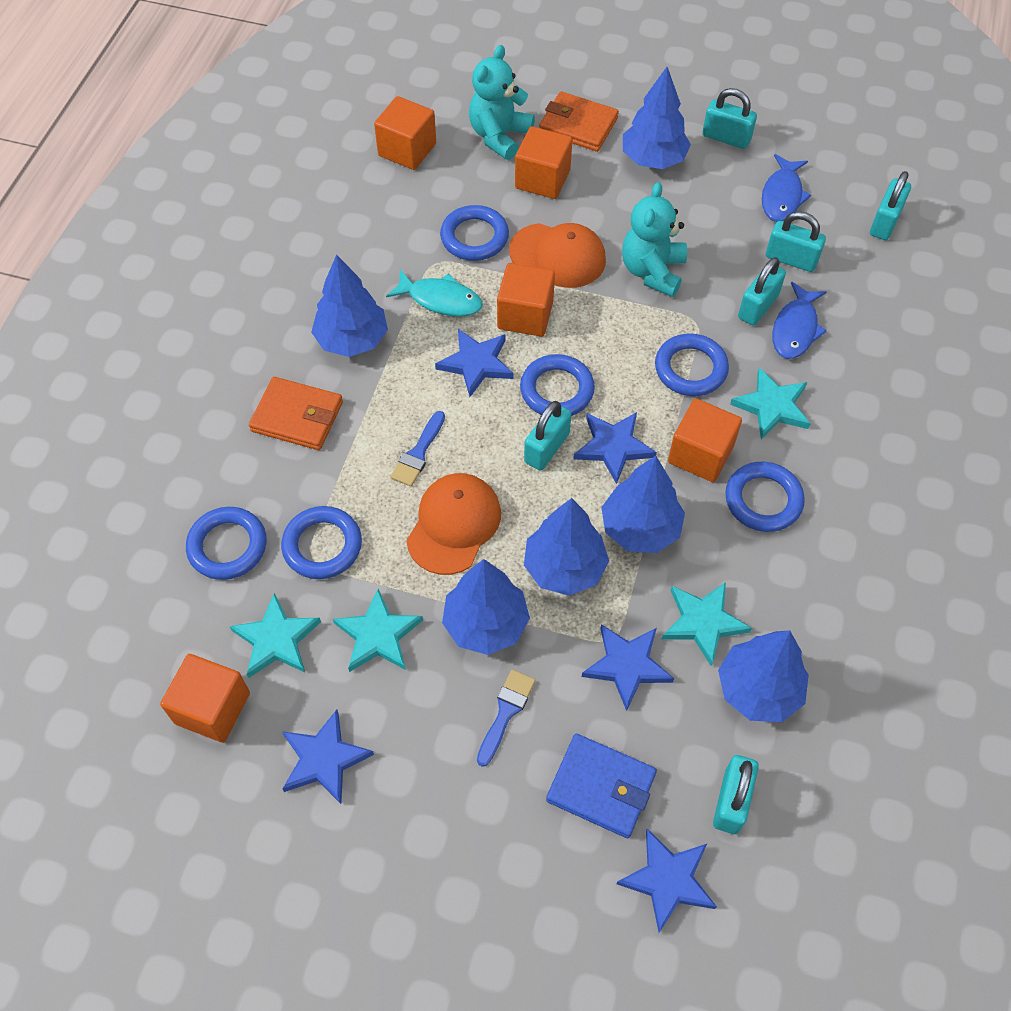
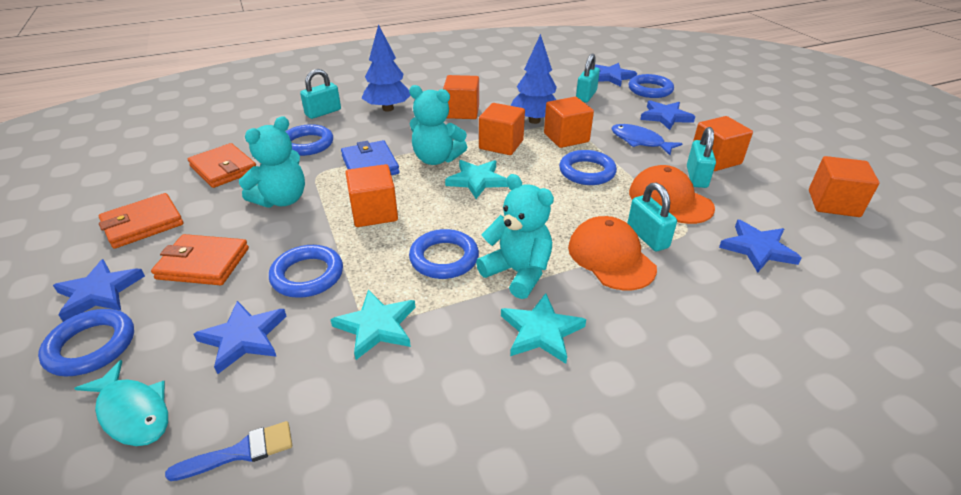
blue brush: [390,411,445,487] [477,669,536,767] = 2 -> [165,421,292,481] = 1
blue fish: [762,154,811,222] [772,282,827,359] = 2 -> [611,124,683,155] = 1
blue tree: [311,254,388,357] [442,559,530,655] [524,498,609,596] [601,456,685,553] [623,67,691,169] [718,630,809,722] = 6 -> [361,24,411,112] [511,34,557,124] = 2
orange cube: [160,654,250,743] [374,96,436,170] [497,263,555,337] [515,126,572,199] [668,398,742,482] = 5 -> [346,164,398,227] [443,75,479,119] [479,103,525,155] [544,97,594,148] [693,116,753,171] [809,156,879,217] = 6
orange wallet: [249,377,343,450] [539,91,619,152] = 2 -> [99,193,183,249] [151,234,249,285] [188,143,256,188] = 3
turquoise padlock: [524,401,571,471] [702,88,757,149] [713,755,759,834] [738,257,786,326] [766,211,826,272] [870,171,911,240] = 6 -> [300,69,341,119] [576,54,600,103] [627,182,677,251] [687,127,716,188] = 4
turquoise star: [229,593,321,678] [333,589,423,672] [662,582,752,666] [730,367,811,439] = 4 -> [330,289,416,360] [445,160,508,199] [501,293,586,364] = 3
turquoise teddy bear: [469,45,535,160] [622,182,687,297] = 2 -> [239,116,305,208] [409,85,467,165] [476,174,554,299] = 3

